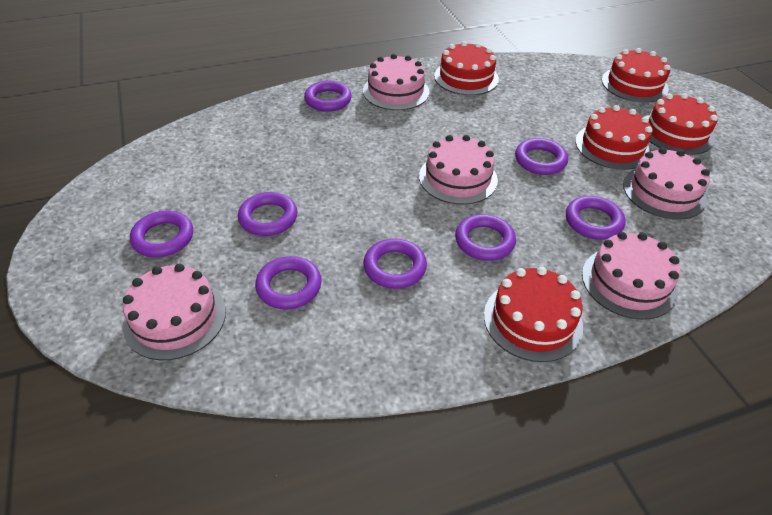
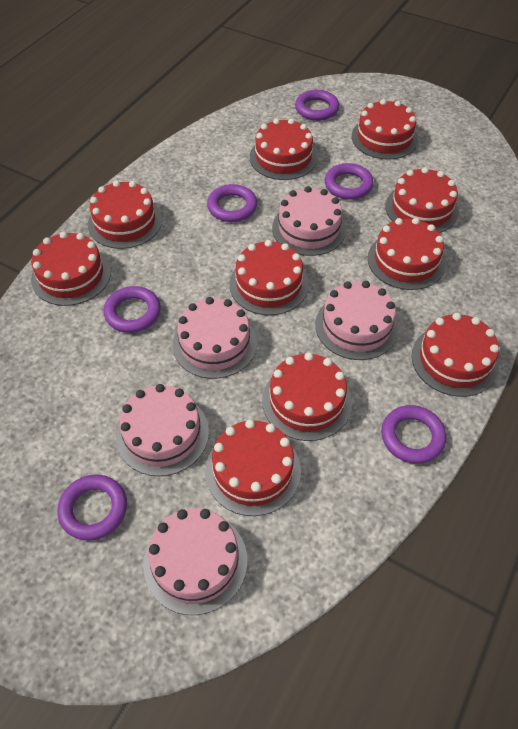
purple ring: [130,211,193,257] [238,192,297,236] [255,256,322,310] [304,81,352,112] [363,239,427,289] [455,214,516,261] [515,138,568,175] [566,196,626,240] = 8 -> [58,474,127,541] [103,286,161,333] [207,184,257,222] [295,90,339,121] [325,163,374,200] [381,405,446,464] = 6
red cake: [434,41,499,95] [484,267,583,362] [575,105,653,170] [602,48,670,103] [645,93,718,155] = 5 -> [31,232,111,306] [88,180,162,249] [205,419,301,516] [229,240,309,315] [250,118,318,180] [262,352,352,441] [352,99,418,160] [368,218,446,290] [385,167,459,233] [412,313,499,397] = 10

